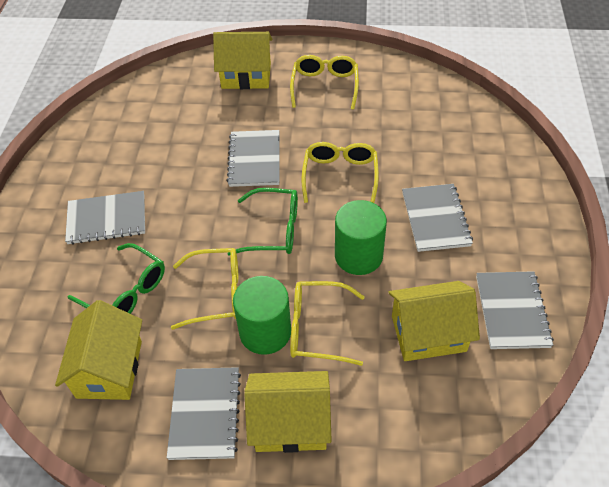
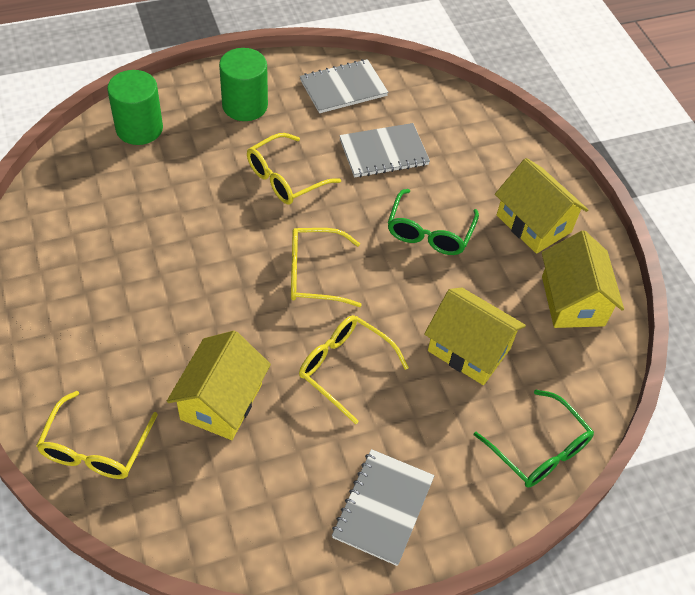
grey notebook: [65,191,145,245] [167,367,241,460] [226,130,280,187] [402,184,473,252] [476,271,554,349] = 5 -> [300,59,388,113] [332,449,435,566] [339,123,430,178] = 3

